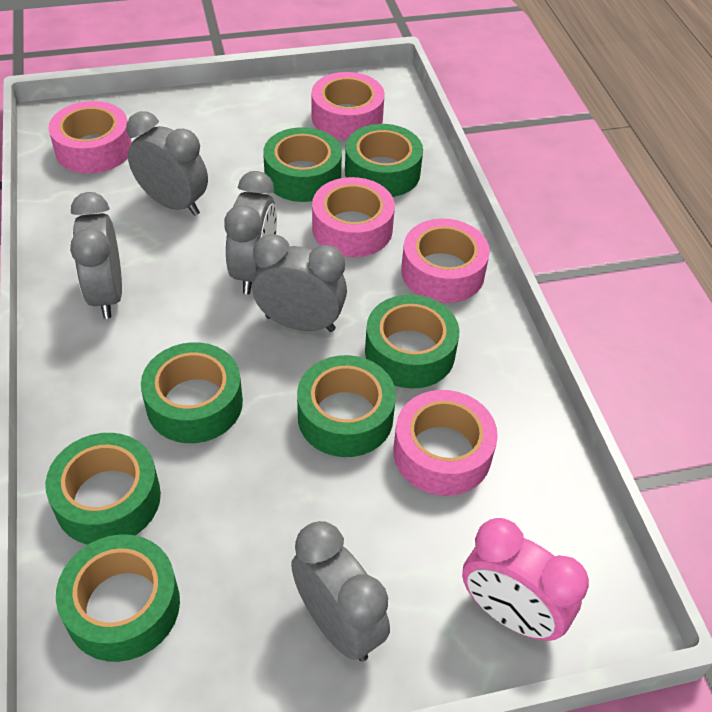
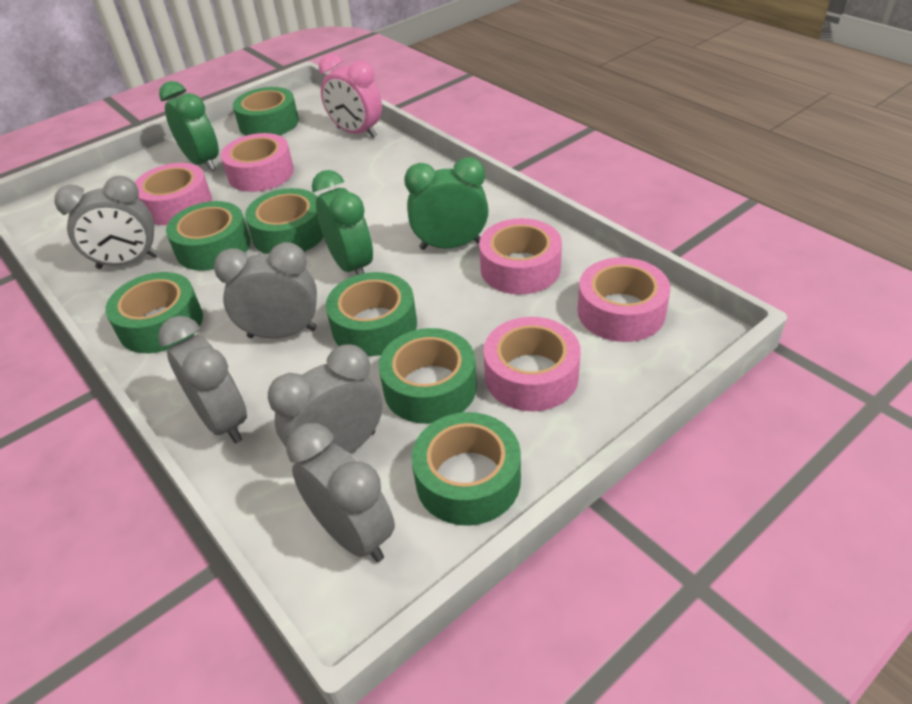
green clock: none = 0 -> [159,81,219,172] [312,170,373,275] [404,157,489,250] = 3

